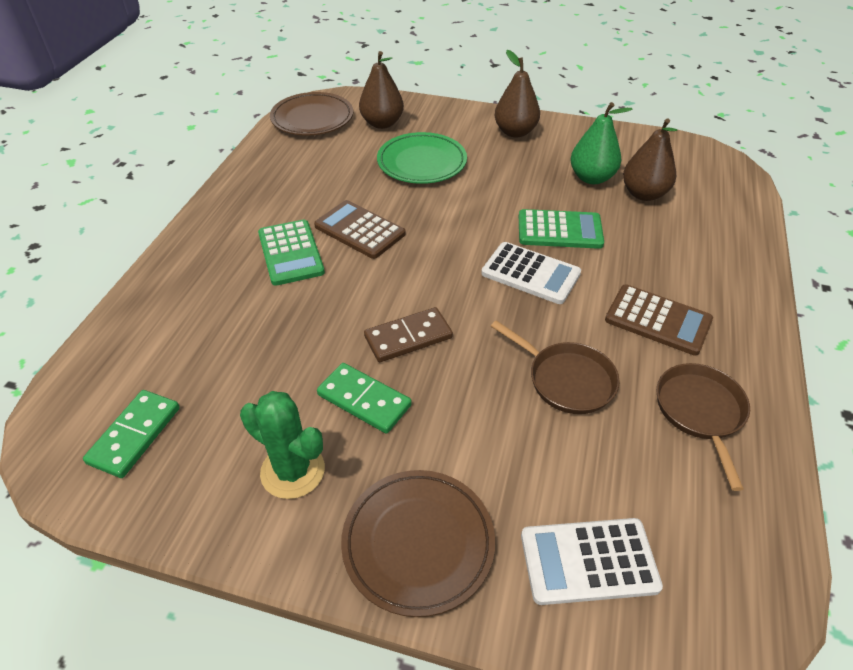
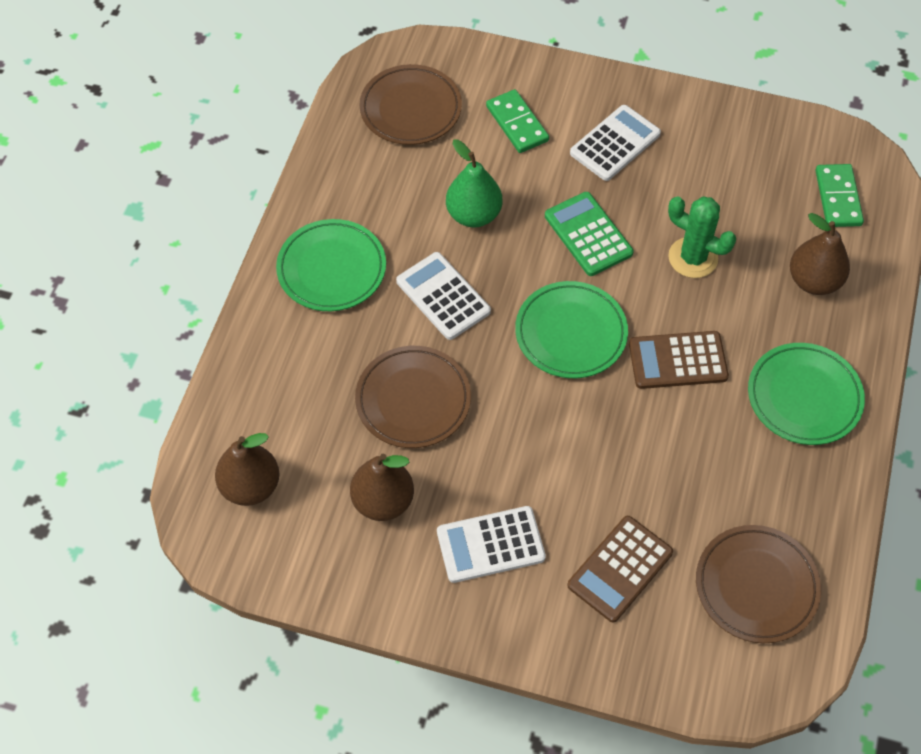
brown domino: [364,307,453,362] = 1 -> none = 0
brown pan: [491,321,620,414] [657,363,750,491] = 2 -> none = 0
brown plate: [270,92,353,135] [341,470,495,617] = 2 -> [355,346,471,448] [359,64,462,145] [696,525,821,643] = 3
green calculator: [258,219,325,286] [519,209,604,249] = 2 -> [545,192,634,276] = 1
green plate: [377,132,467,184] = 1 -> [276,219,386,311] [515,281,628,378] [748,343,865,445] = 3
white calculator: [481,242,581,304] [521,518,663,605] = 2 -> [396,252,491,340] [437,506,546,583] [570,105,661,181] = 3

